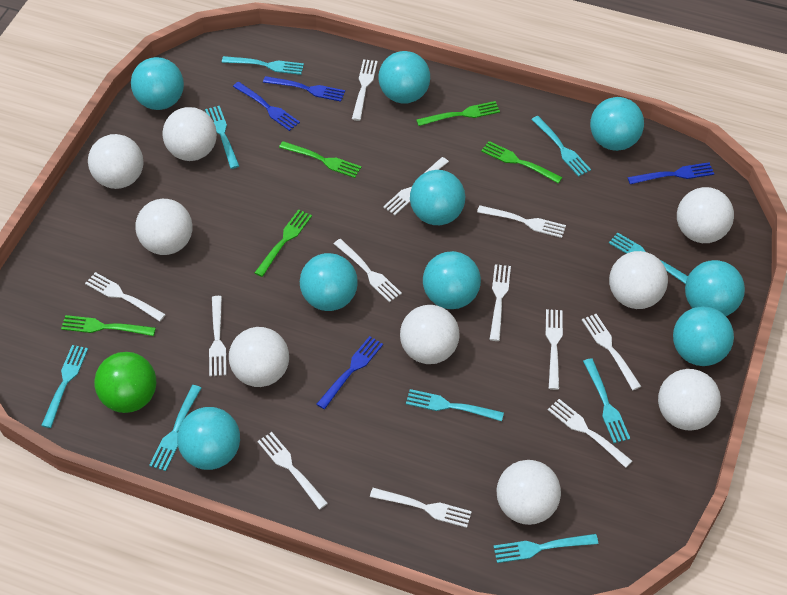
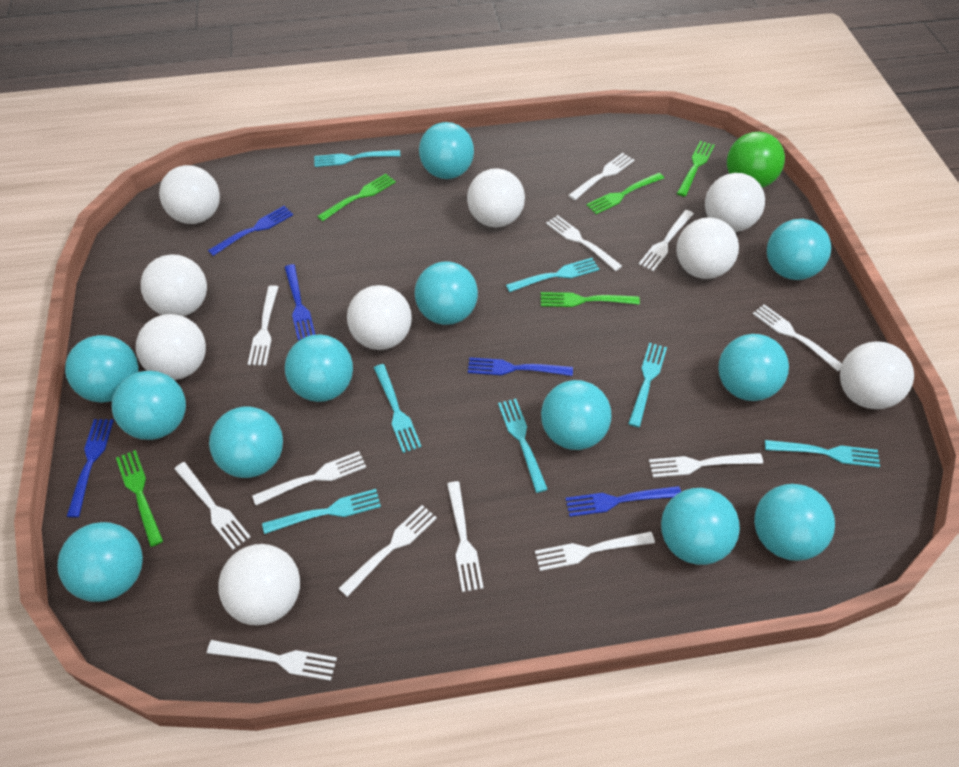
blue fork: [233,82,300,131] [263,76,345,102] [317,336,383,409] [628,162,714,184] = 4 -> [67,419,114,518] [208,206,293,256] [285,264,315,340] [468,357,573,376] [565,486,681,517] = 5
turquoise ball: [131,57,184,110] [177,407,240,470] [300,253,358,311] [378,51,430,104] [410,170,465,225] [423,251,481,309] [590,97,644,151] [673,306,734,366] [685,260,745,316] = 9 -> [57,522,143,602] [65,335,138,403] [112,371,186,440] [209,406,283,478] [285,334,353,402] [415,262,478,325] [419,122,474,179] [541,380,611,450] [661,488,740,565] [718,334,789,401] [754,484,835,561] [767,219,831,280] = 12
turquoise fork: [41,345,88,428] [149,385,201,471] [205,106,239,169] [222,56,304,75] [406,389,504,421] [493,534,598,563] [531,116,591,177] [583,358,630,443] [609,233,688,284] = 9 -> [262,489,381,534] [314,150,401,167] [374,364,421,453] [498,399,548,493] [506,258,599,292] [628,343,667,427] [765,440,880,468] = 7

